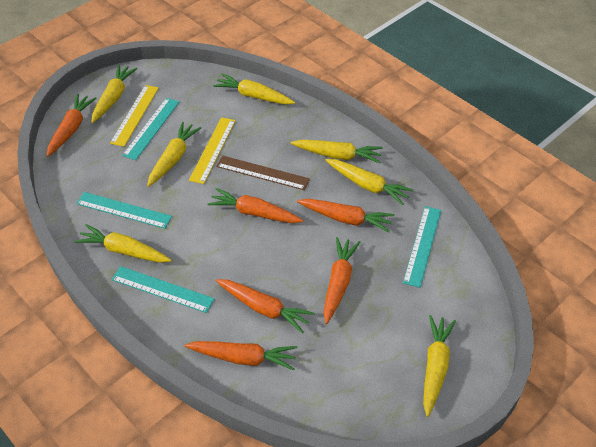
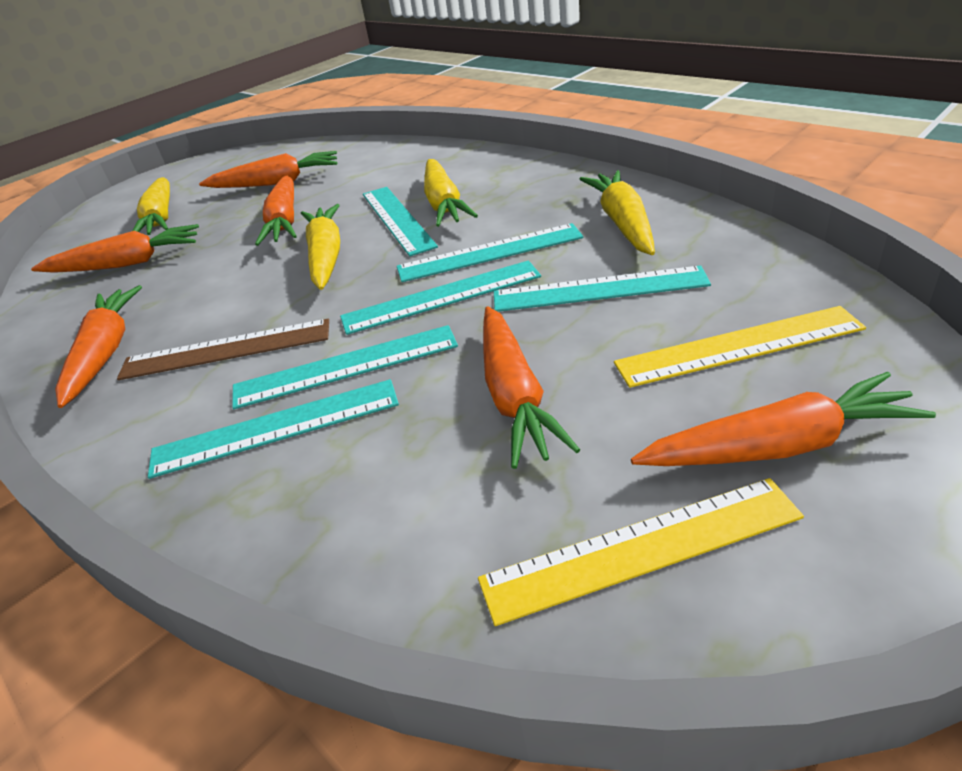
turquoise ruler: [76,192,172,229] [112,266,214,313] [122,98,179,160] [403,206,441,288] = 4 -> [148,379,399,479] [232,325,458,409] [340,260,541,335] [363,187,438,256] [397,223,584,282] [494,266,711,312] = 6
yellow carrot: [74,224,172,263] [91,65,137,123] [147,122,201,187] [213,74,295,105] [291,140,383,163] [325,159,413,205] [423,315,456,417] = 7 -> [132,177,170,235] [301,204,340,290] [424,159,478,227] [580,170,655,255] = 4

